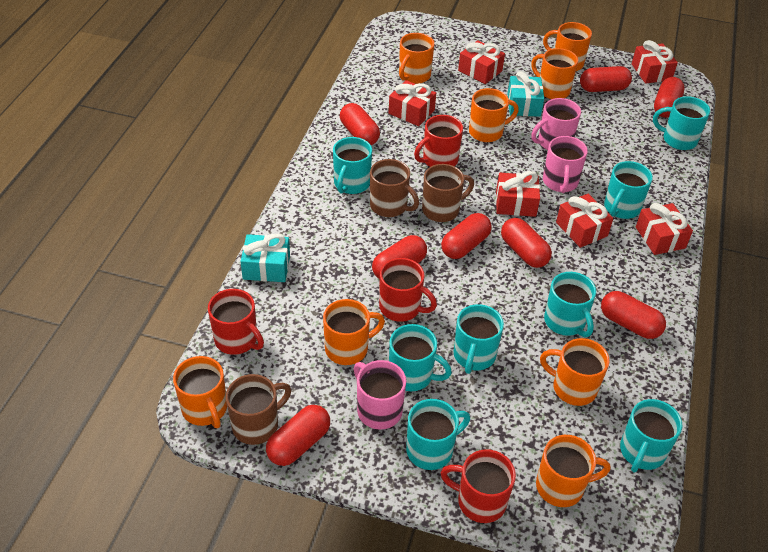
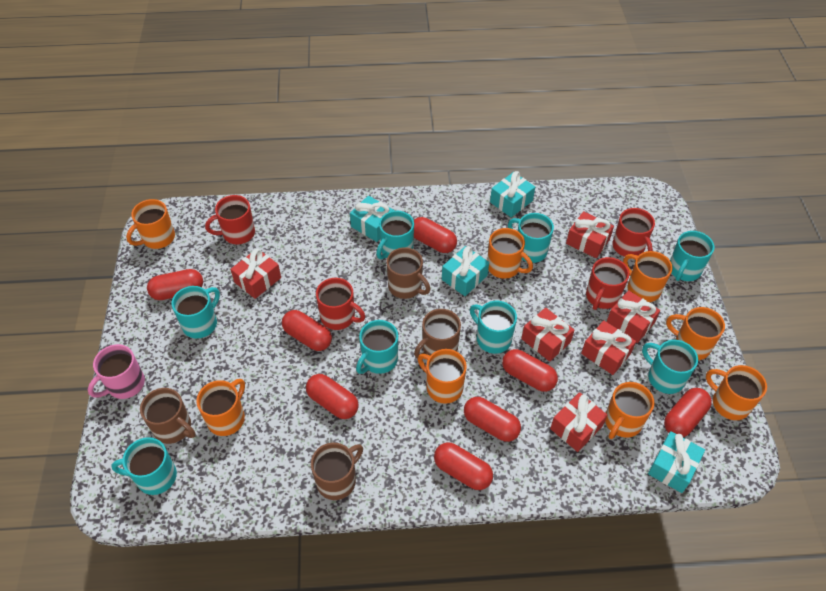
brown mug: [226,374,291,445] [370,159,419,217] [422,164,474,222] = 3 -> [140,388,196,444] [311,443,363,500] [386,247,430,299] [414,309,461,358] = 4
pink mug: [354,360,406,430] [531,98,581,150] [543,136,588,193] = 3 -> [88,344,145,399] = 1
turquoise gift: [240,234,290,282] [507,71,544,117] = 2 -> [350,196,395,242] [442,246,489,296] [490,171,535,217] [648,431,705,493] = 4

